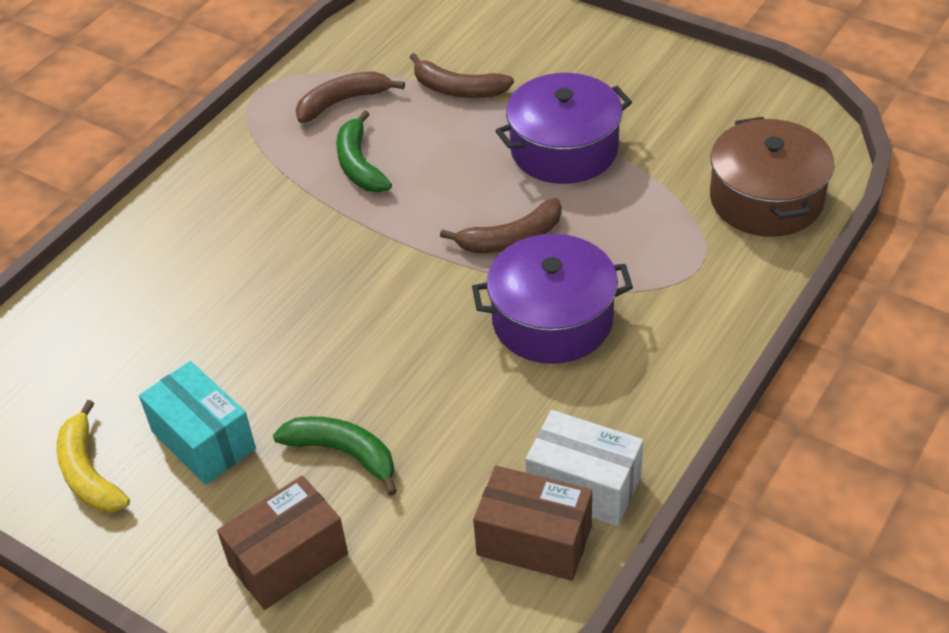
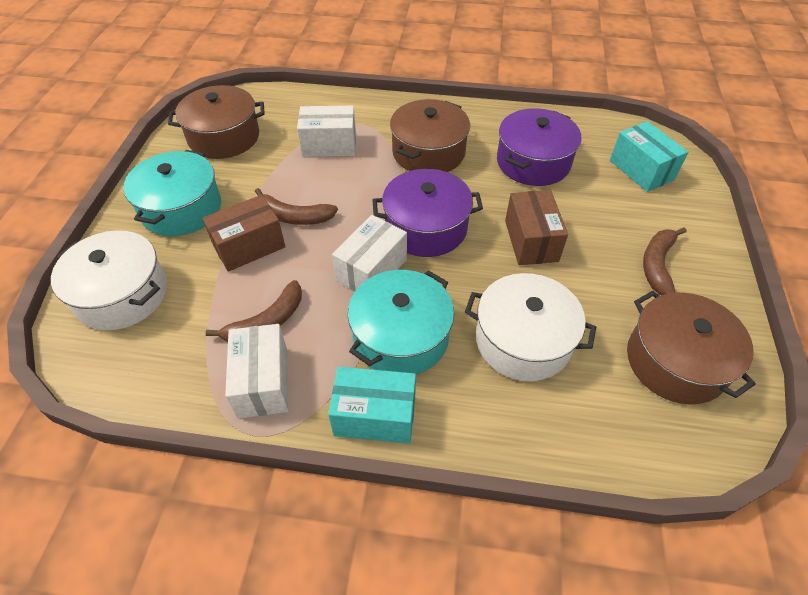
brown pot: [710,117,834,237] = 1 -> [168,85,265,159] [390,99,470,172] [627,291,756,404] = 3
green banana: [273,416,397,496] [336,110,392,192] = 2 -> none = 0
turquoise box: [139,361,256,485] = 1 -> [328,367,416,444] [610,121,688,192] = 2
turquoise pot: none = 0 -> [123,150,221,236] [348,270,454,375] = 2
white box: [526,410,643,526] = 1 -> [225,324,289,419] [297,106,356,157] [332,215,407,292] = 3
white pot: none = 0 -> [51,230,167,330] [465,273,596,381] = 2
yellow banana: [56,400,130,512] = 1 -> none = 0

